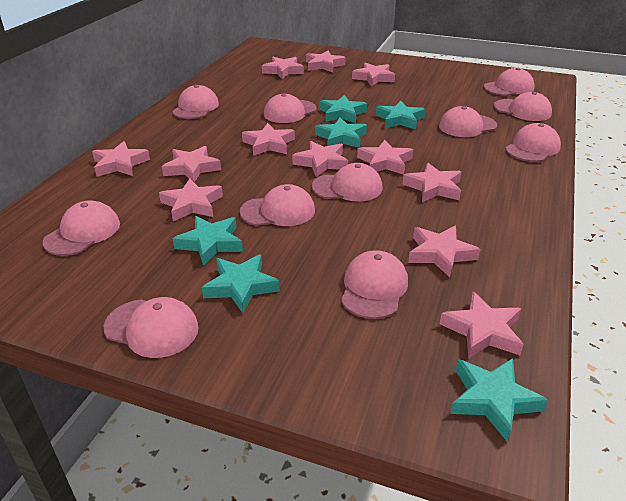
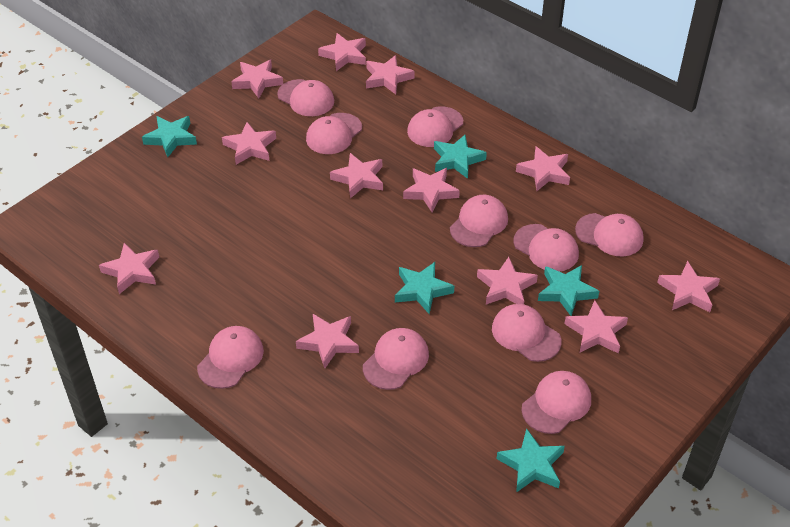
pink cap: [43,200,120,256] [103,297,199,358] [172,85,219,119] [240,184,315,226] [264,93,317,123] [312,163,383,202] [341,250,408,319] [439,106,497,137] [484,68,534,96] [494,92,552,121] [505,123,561,162] = 11 -> [197,326,264,389] [277,79,334,116] [306,113,362,154] [363,328,429,390] [407,106,463,147] [450,195,508,247] [492,304,561,362] [514,224,579,272] [521,371,591,434] [575,213,644,256] = 10
turquoise star: [173,216,243,266] [202,254,280,313] [315,118,367,148] [319,95,367,123] [376,101,426,130] [450,358,548,442] = 6 -> [142,116,197,157] [395,262,454,314] [434,135,487,179] [497,428,565,493] [538,265,599,316] = 5

